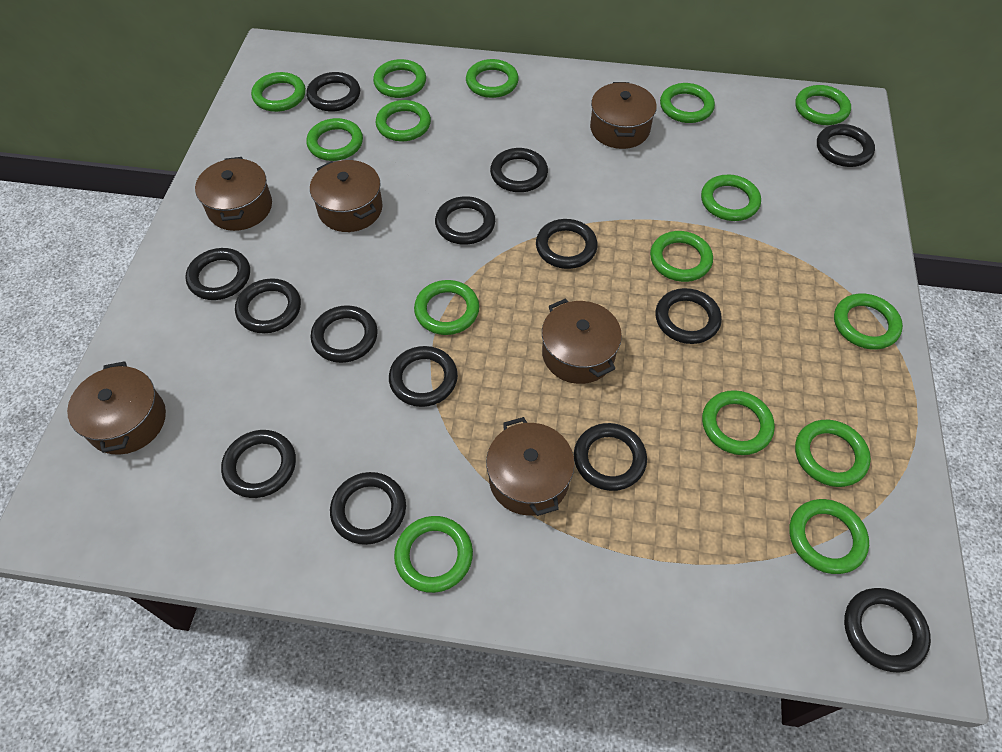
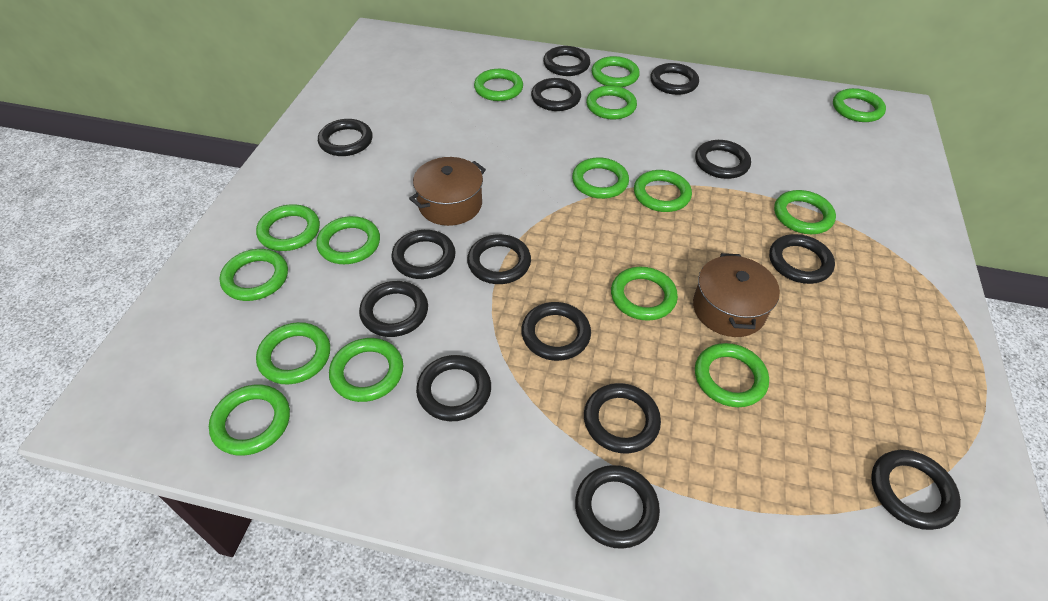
brown pot: [67,361,166,455] [195,157,272,231] [310,160,383,232] [486,417,575,516] [542,298,622,384] [590,82,657,149] = 6 -> [409,157,486,226] [693,253,780,337] = 2

